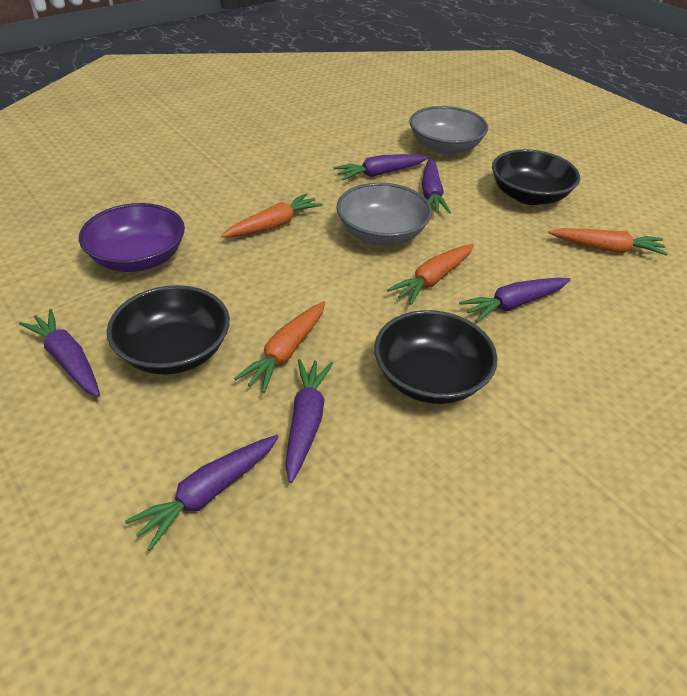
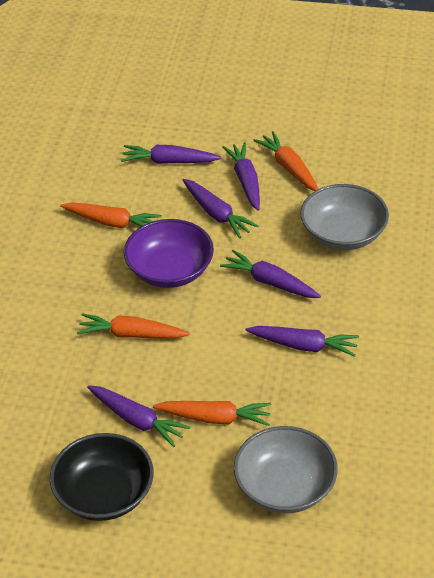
black bowl: [107,285,230,375] [374,310,497,404] [492,149,580,205] = 3 -> [50,433,154,521] = 1

